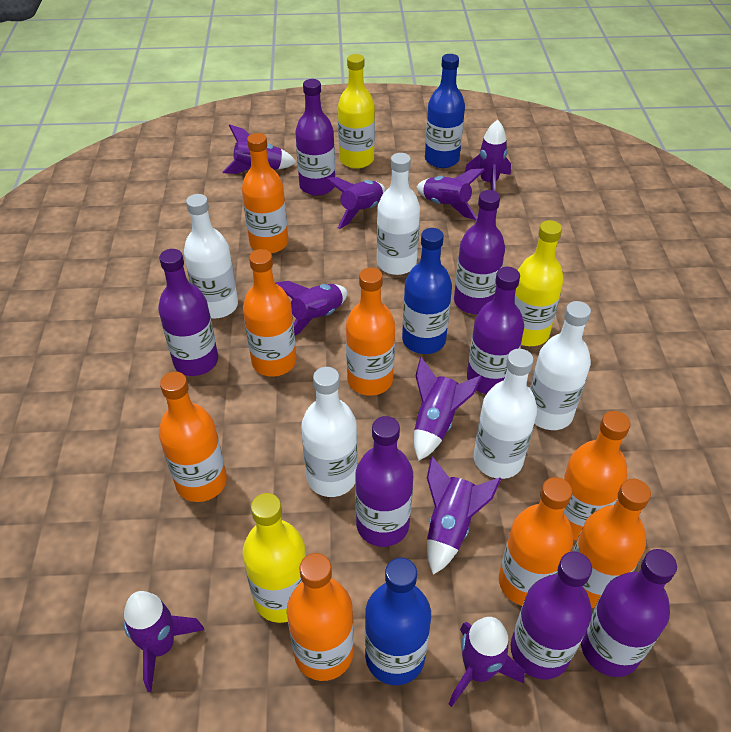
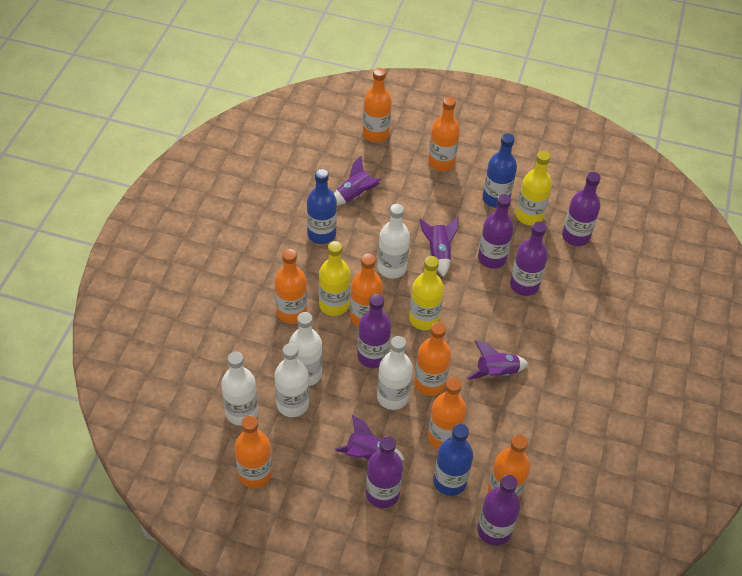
purple bottle: [158,249,218,376] [295,79,335,196] [355,416,413,547] [454,190,505,314] [467,267,524,394] [511,552,592,680] [581,549,677,677] = 7 -> [357,294,391,368] [366,436,403,508] [477,475,520,546] [478,194,514,269] [510,222,548,296] [562,172,601,246] = 6
purple rocket: [124,591,204,692] [222,124,297,174] [275,281,347,336] [326,177,385,229] [414,357,482,461] [416,169,485,221] [427,456,501,575] [449,617,525,707] [464,120,511,191] = 9 -> [334,156,381,206] [335,415,405,460] [419,217,458,277] [466,341,528,380] = 4

